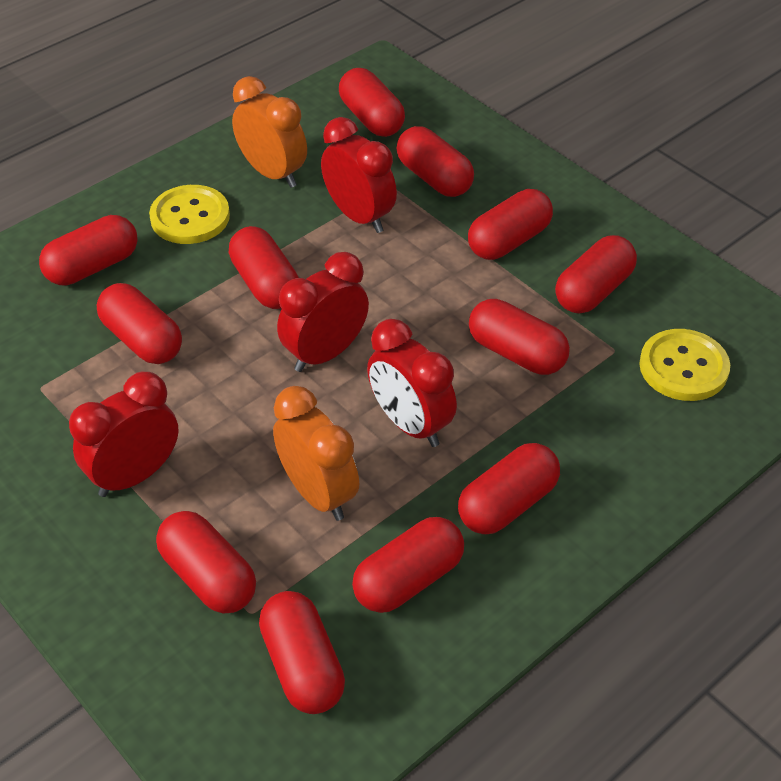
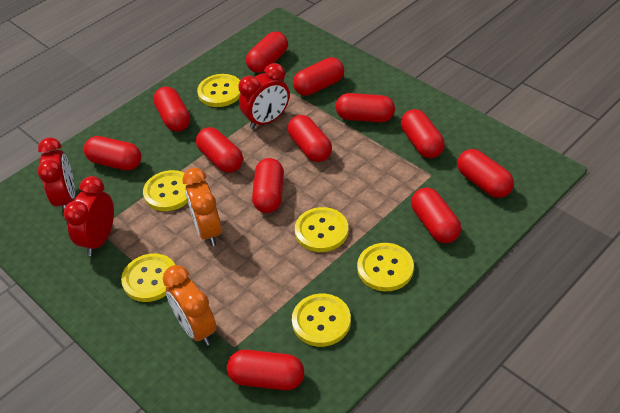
red clock: [69,372,179,497] [277,252,369,372] [321,117,397,233] [367,319,457,447] = 4 -> [38,137,75,212] [64,176,114,256] [238,63,289,129] = 3
yellow button: [149,185,230,244] [639,329,730,401] = 2 -> [121,253,175,302] [143,170,188,211] [197,74,241,107] [292,293,351,347] [295,207,349,252] [357,243,414,291] = 6

